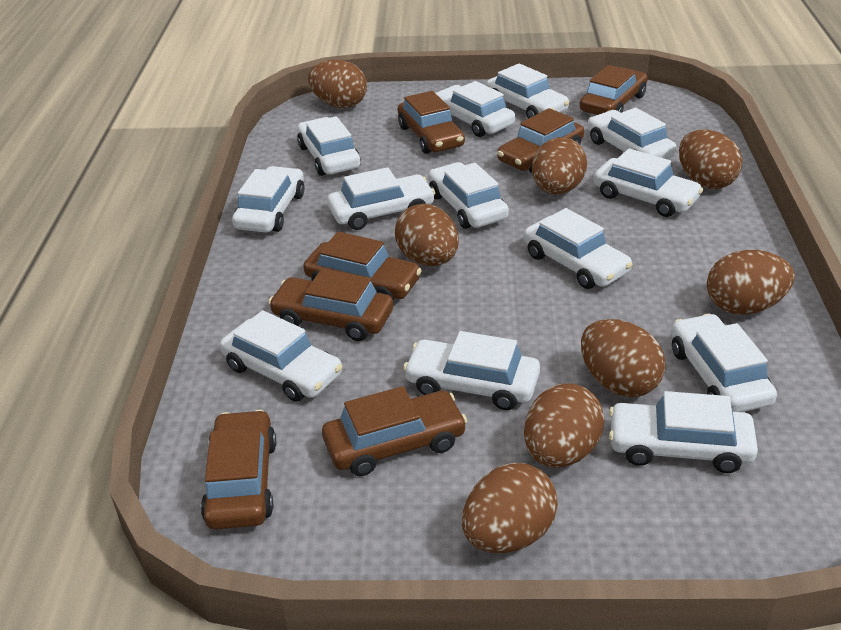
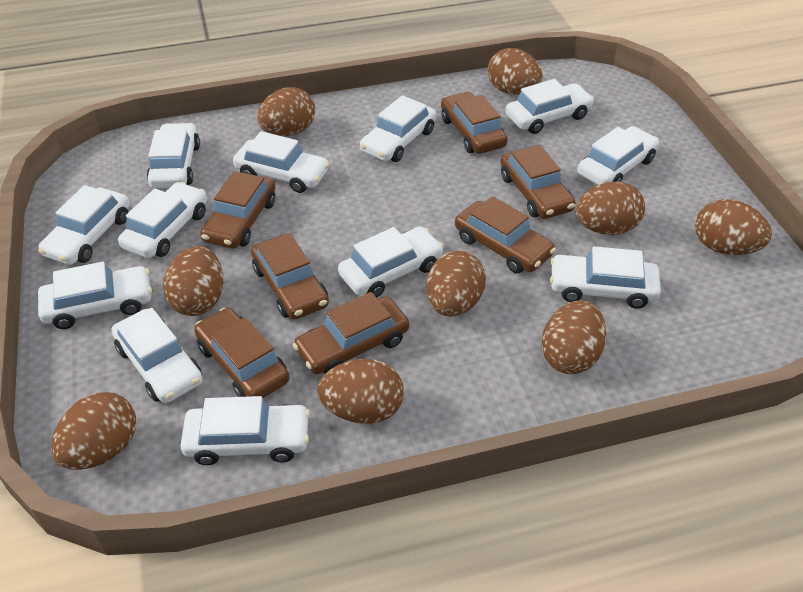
brown egg: [308,60,367,108] [395,204,459,266] [462,463,558,553] [524,383,605,468] [532,137,587,194] [581,319,665,397] [679,129,742,189] [707,250,795,315] = 8 -> [51,392,136,470] [164,246,223,316] [257,87,315,136] [317,359,404,424] [426,251,486,317] [488,48,542,95] [541,300,606,374] [575,181,645,235] [695,199,772,255] = 9
white car: [220,310,342,402] [232,166,304,233] [297,116,361,176] [327,167,435,230] [403,331,540,410] [428,162,509,229] [436,81,515,137] [486,63,569,119] [524,208,633,289] [588,108,677,159] [594,148,703,217] [609,391,758,473] [671,314,777,412] = 13 -> [38,185,130,265] [38,262,152,329] [112,308,203,403] [118,182,207,258] [147,123,200,188] [180,396,310,465] [233,131,329,193] [338,226,444,297] [360,95,436,162] [506,79,594,134] [550,246,661,308] [578,126,659,185] = 12

